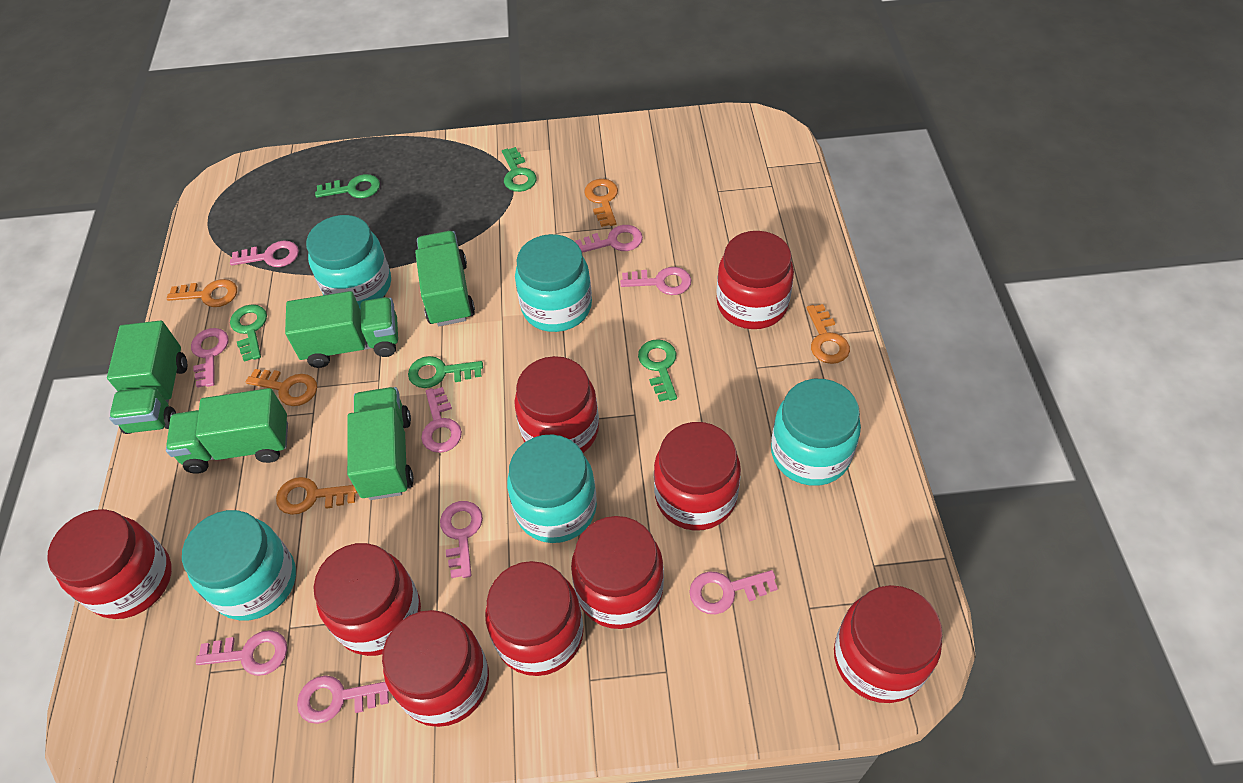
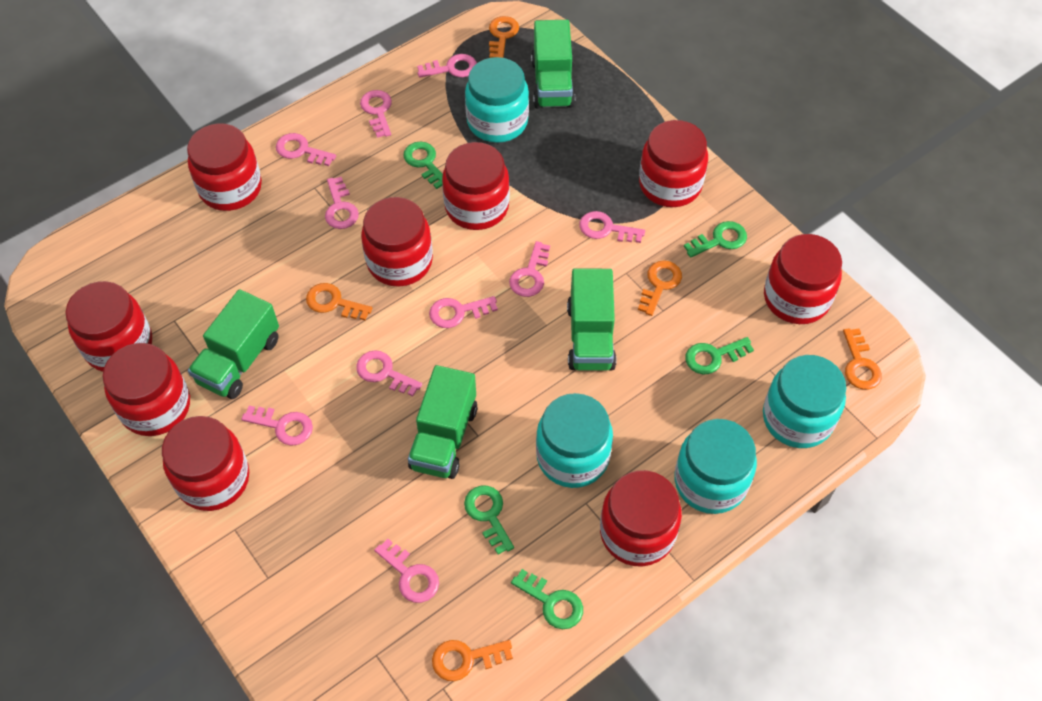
green truck: [107,321,187,434] [166,388,288,474] [285,291,398,368] [347,387,414,500] [415,231,475,326] = 5 -> [188,289,279,399] [408,365,477,479] [531,20,575,108] [567,268,616,371] = 4
pink key: [191,328,228,388] [196,630,287,676] [230,241,299,267] [297,675,389,724] [421,387,462,453] [440,501,483,578] [575,225,643,253] [620,267,691,295] [689,570,778,614] = 9 -> [241,406,313,446] [276,133,336,166] [325,177,359,229] [356,350,422,396] [360,90,392,138] [374,539,439,603] [417,54,477,78] [429,296,498,328] [509,241,550,297] [579,211,645,243] = 10
turquoise jar: [182,510,296,621] [306,215,391,309] [507,434,597,543] [515,234,592,332] [771,379,861,486] = 5 -> [465,57,529,143] [536,393,613,488] [674,419,757,514] [763,355,846,448] = 4

